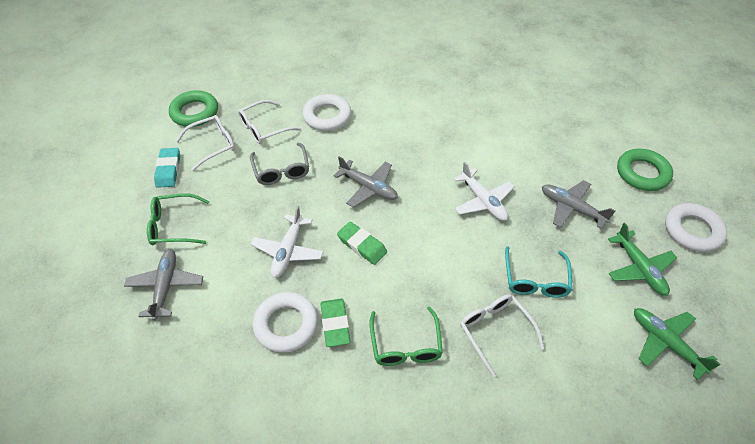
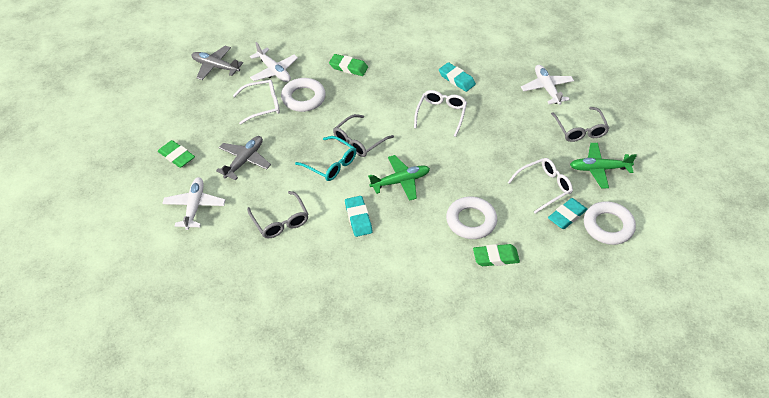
green eraser: [321,299,350,347] [337,222,387,265] = 2 -> [158,140,195,168] [329,54,368,76] [473,244,520,266] = 3
green glasses: [147,193,210,245] [370,306,443,366] = 2 -> none = 0
green ring: [169,90,218,127] [617,149,673,191] = 2 -> none = 0
grey glasses: [250,142,309,185] = 1 -> [247,191,308,238] [333,114,394,157] [551,107,609,142] = 3
grey plane: [124,249,203,321] [333,156,398,207] [542,180,615,229] = 3 -> [192,46,243,80] [216,136,271,180] = 2
turquoise eraser: [154,148,180,188] = 1 -> [345,196,372,237] [439,62,476,92] [548,198,588,229] = 3
white plane: [251,205,323,278] [453,162,515,221] = 2 -> [162,177,225,230] [250,42,298,82] [521,65,574,105] = 3

